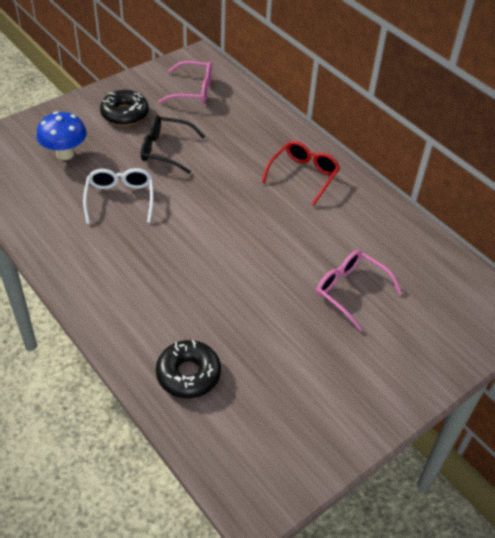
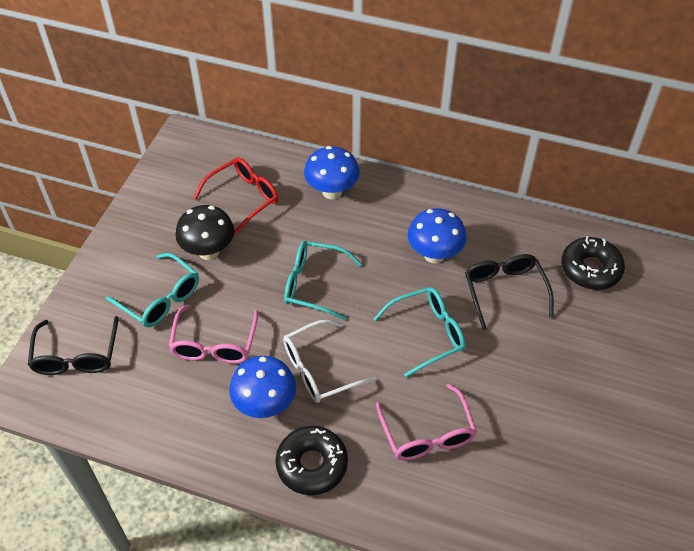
black glasses: [141,115,205,174] = 1 -> [28,316,119,375] [465,254,554,330] = 2
black mushroom: none = 0 -> [175,205,235,260] = 1
blue mushroom: [36,112,87,160] = 1 -> [229,356,296,418] [304,146,360,200] [408,208,467,264] = 3
turquoise glasses: none = 0 -> [106,253,199,327] [284,241,362,320] [374,287,465,377] = 3

